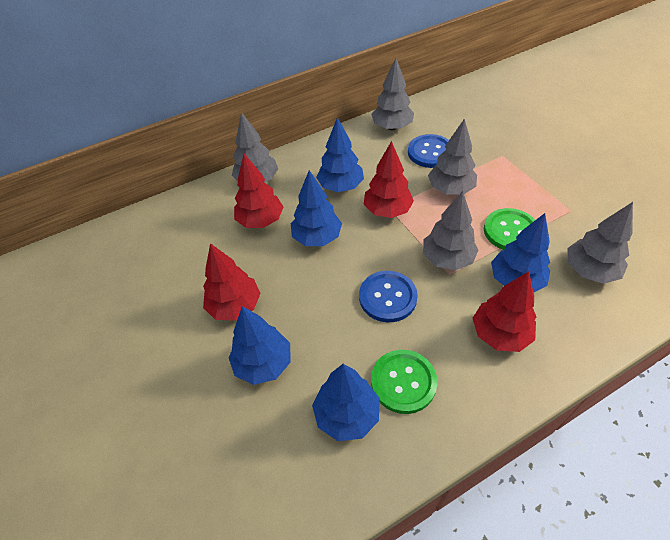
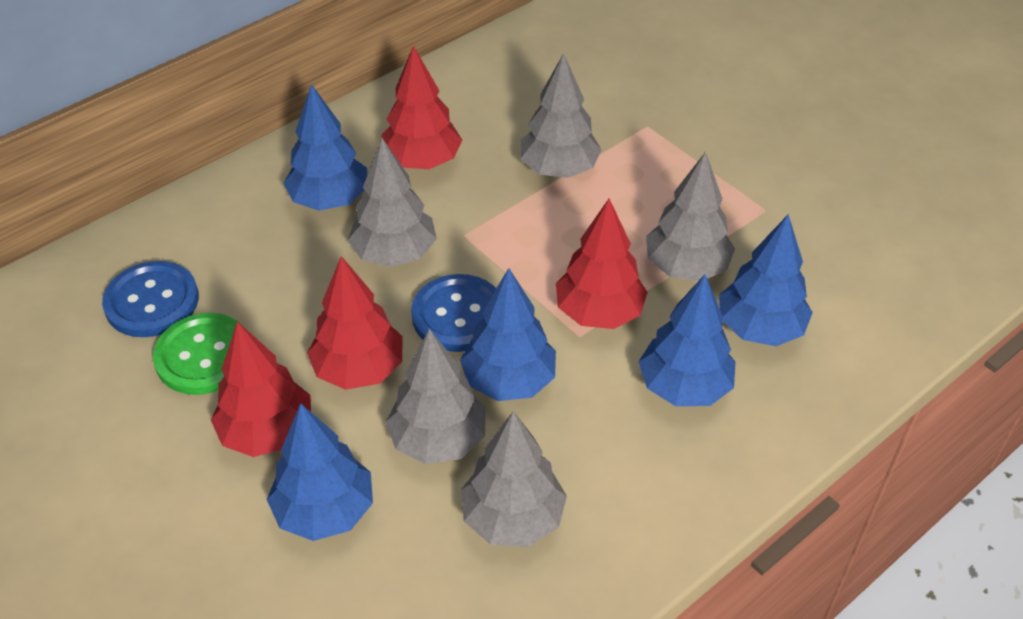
green button: [371,350,437,414] [484,208,535,250] = 2 -> [153,313,245,395] = 1

